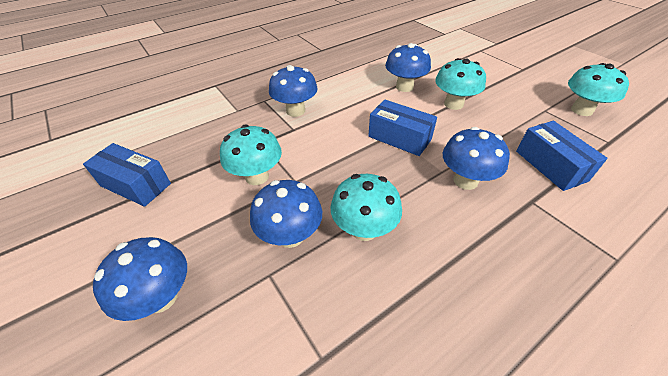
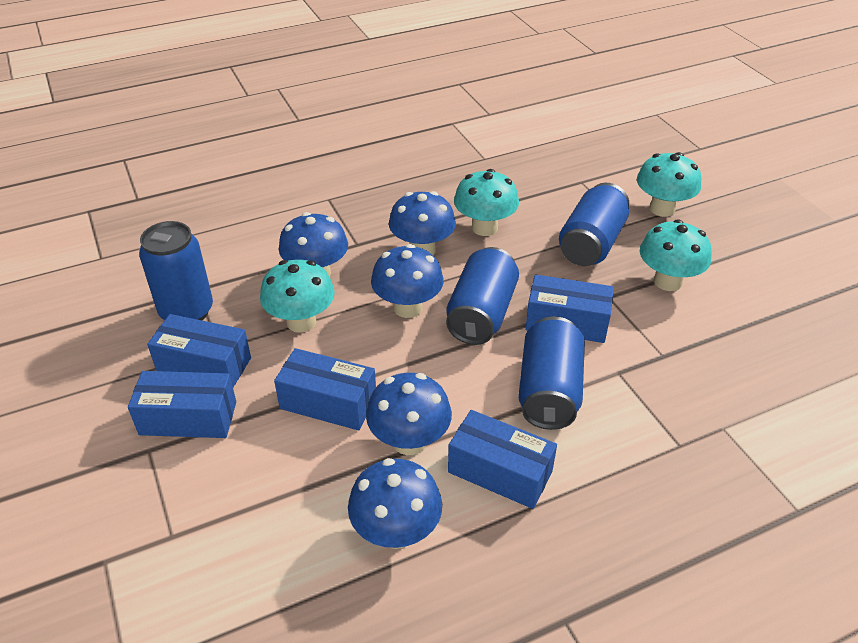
blue box: [83,143,171,207] [368,100,437,156] [516,121,608,191] = 3 -> [128,371,236,438] [147,314,251,387] [274,348,376,431] [448,410,557,509] [525,274,614,343] = 5
blue can: none = 0 -> [139,221,213,320] [446,247,519,345] [518,316,585,430] [559,183,629,266] = 4

